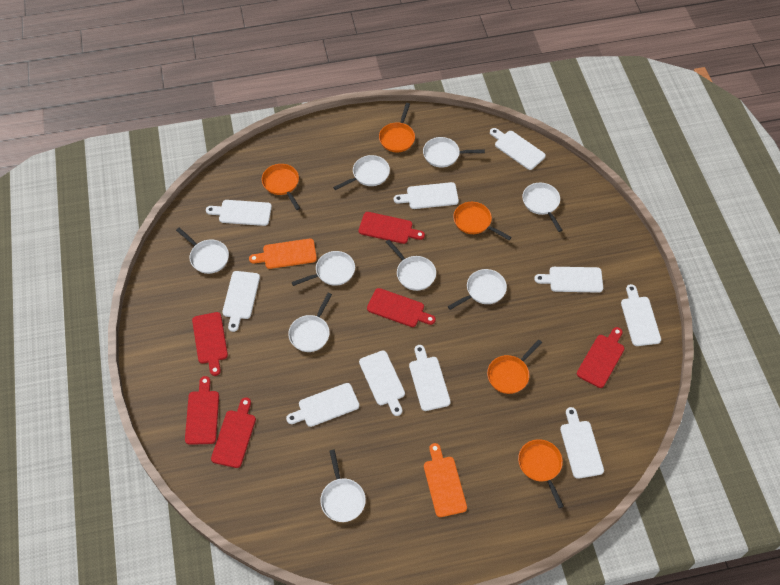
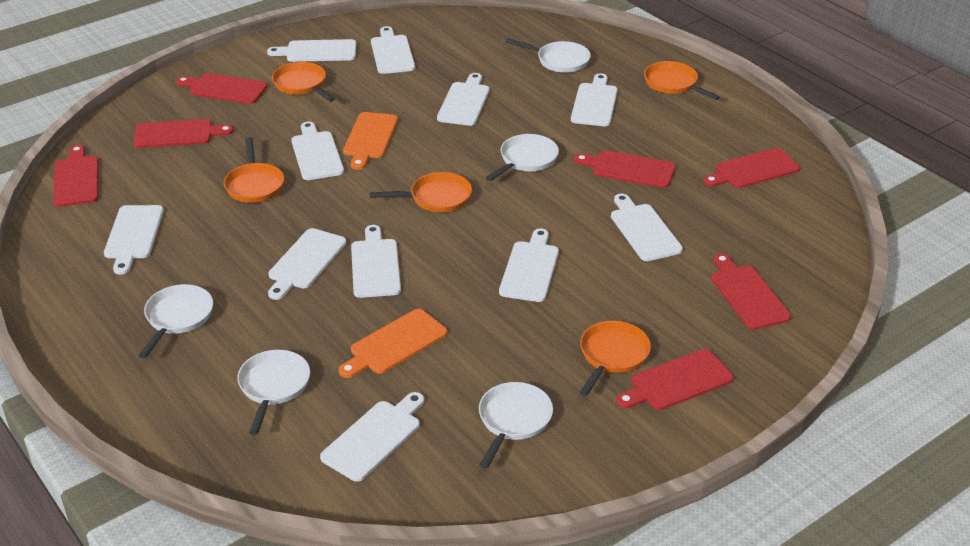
red cutting board: [185,376,219,445] [192,312,228,376] [211,397,256,468] [359,212,425,244] [367,288,436,327] [577,327,625,388] = 6 -> [53,145,99,207] [133,119,233,148] [176,73,268,104] [574,150,676,188] [616,349,733,410] [703,148,800,188] [711,253,791,330] = 7
white cutting board: [206,200,272,226] [222,271,260,332] [286,383,359,427] [359,351,405,416] [394,182,459,209] [409,345,451,411] [490,128,546,170] [534,267,603,293] [560,407,604,479] [621,284,661,346] = 10 -> [104,205,164,275] [267,39,356,62] [268,228,346,300] [291,122,344,180] [320,392,424,482] [351,225,401,298] [371,26,415,74] [437,73,489,126] [499,229,559,302] [571,73,617,126] [611,194,683,261] = 11
white pan: [176,228,229,274] [288,293,332,352] [292,251,355,286] [320,450,366,522] [333,155,390,190] [386,240,436,291] [423,137,485,167] [448,269,507,310] [522,183,563,232] = 9 -> [138,284,213,359] [237,350,310,435] [479,382,553,469] [486,134,559,181] [506,38,591,73] = 5

